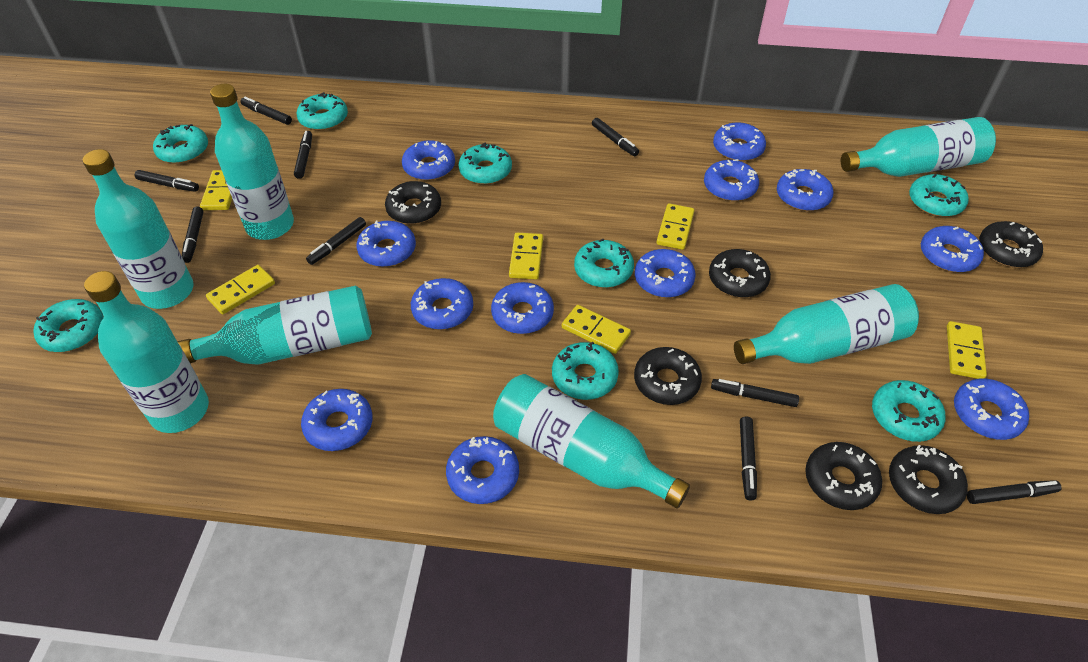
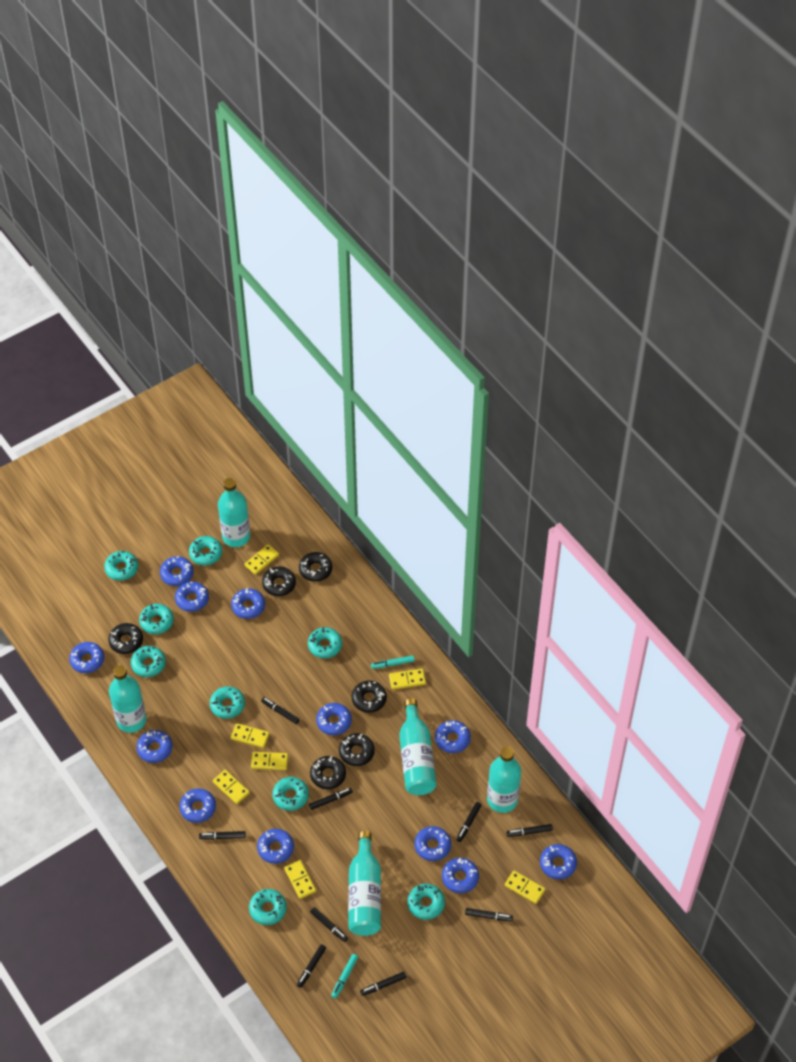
turquoise bottle: [83,149,194,309] [84,271,209,433] [177,285,372,365] [210,84,294,240] [493,374,690,508] [734,284,919,364] [841,117,996,177] = 7 -> [109,665,146,733] [218,478,250,547] [348,831,381,936] [399,698,436,795] [487,747,521,813] = 5
turquoise donut: [33,299,104,352] [153,124,208,164] [297,92,348,130] [459,142,512,184] [552,342,619,400] [574,239,634,288] [872,380,946,442] [909,174,969,217] = 8 -> [104,551,138,581] [131,646,166,677] [139,604,174,634] [189,536,222,565] [210,686,245,719] [249,889,287,925] [272,777,309,811] [308,627,342,658] [408,884,445,920] = 9
turquoise marker: none = 0 -> [331,954,358,999] [371,655,415,669] = 2
yellow domino: [200,170,232,210] [206,265,275,314] [509,233,543,280] [562,305,631,354] [656,203,695,250] [947,321,987,379] = 6 -> [213,770,250,804] [231,723,269,748] [245,544,279,575] [251,752,288,770] [284,860,316,899] [389,669,426,690] [505,871,545,904] = 7

